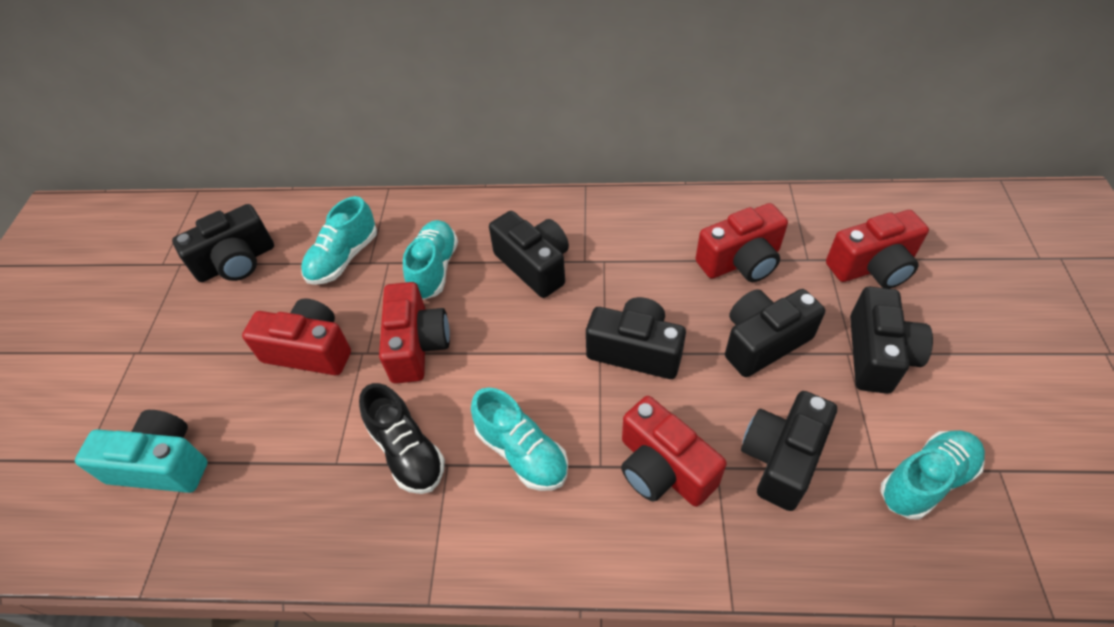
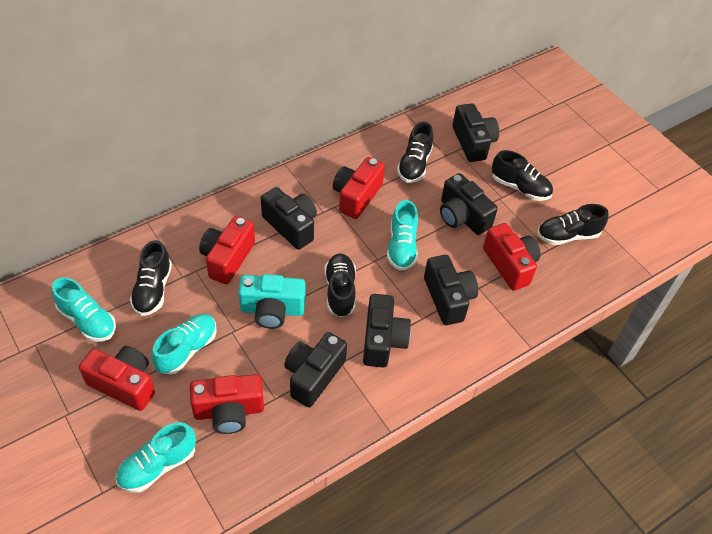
black shoe: [359,383,445,494] = 1 -> [130,240,172,316] [324,253,356,317] [397,122,433,183] [492,150,553,201] [537,204,609,245] = 5

